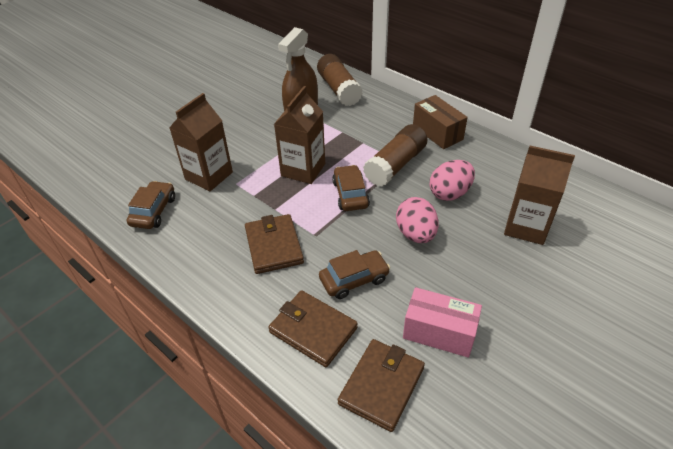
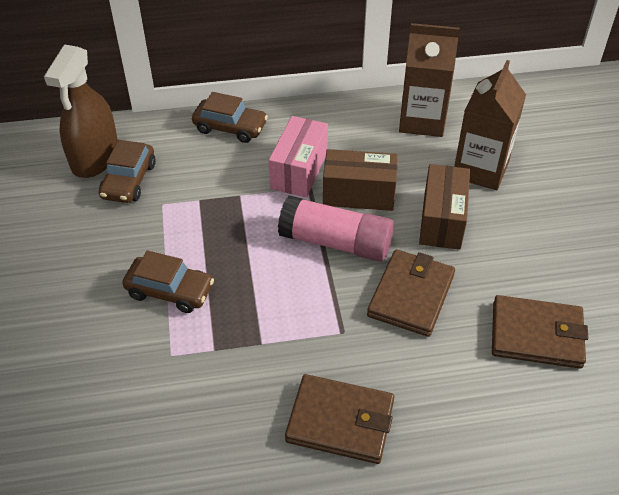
brown box: [413,95,468,149] = 1 -> [323,149,398,211] [419,164,470,250] = 2
brown carton: [170,93,233,191] [274,86,325,184] [504,146,575,245] = 3 -> [399,23,460,137] [454,60,526,190] = 2
brown glue stick: [317,54,363,106] [363,124,427,186] = 2 -> none = 0
pink egg: [396,197,439,243] [430,160,475,201] = 2 -> none = 0
pink glue stick: none = 0 -> [278,195,394,262] = 1

